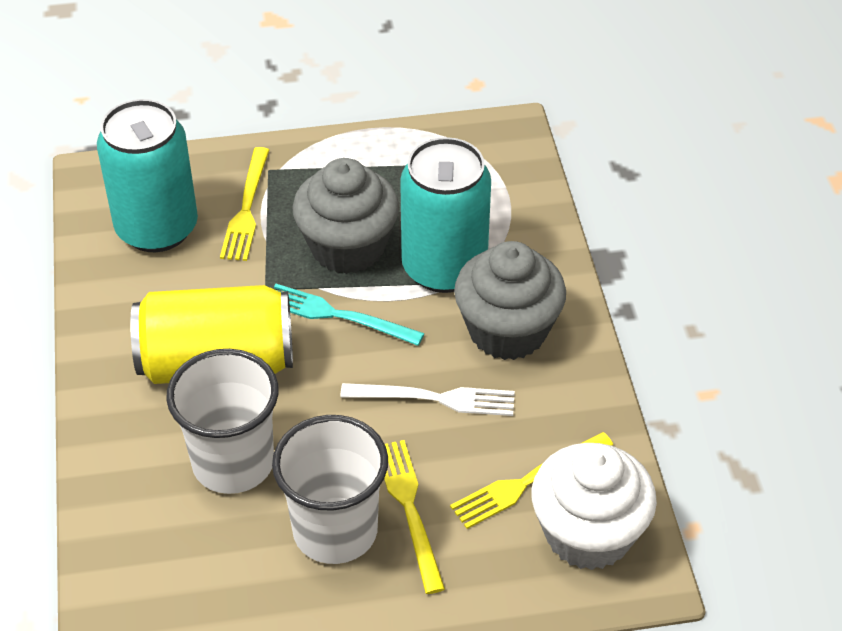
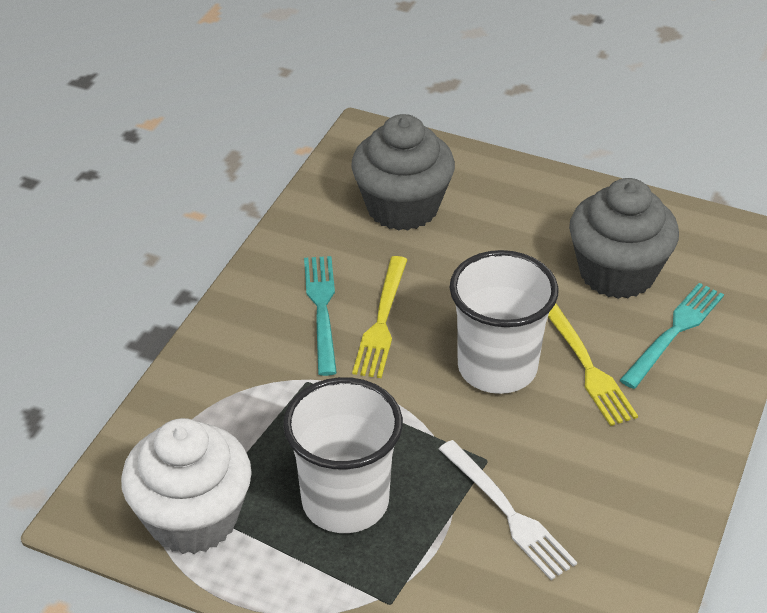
turquoise can: [97,99,198,252] [400,137,491,293] = 2 -> none = 0
turquoise fork: [274,284,424,346] = 1 -> [304,256,337,376] [620,283,724,389] = 2
yellow can: [130,285,293,384] = 1 -> none = 0
yellow fork: [220,147,269,261] [384,440,445,594] [450,432,613,529] = 3 -> [352,256,407,378] [548,303,638,426] = 2

